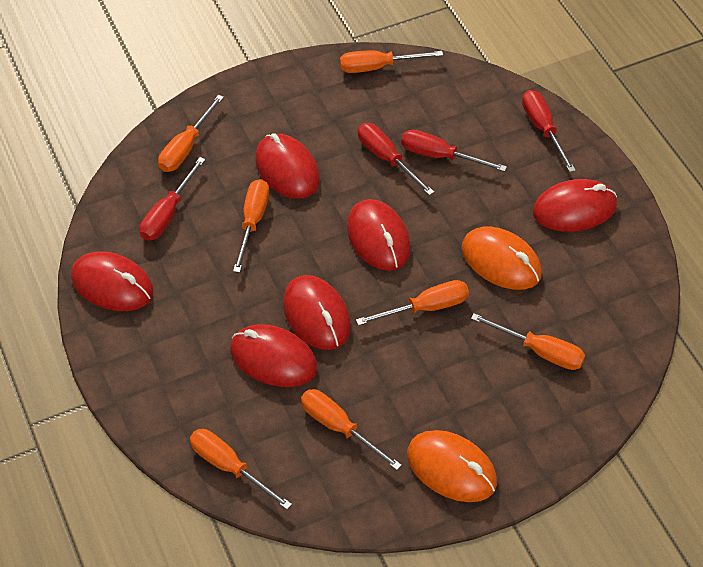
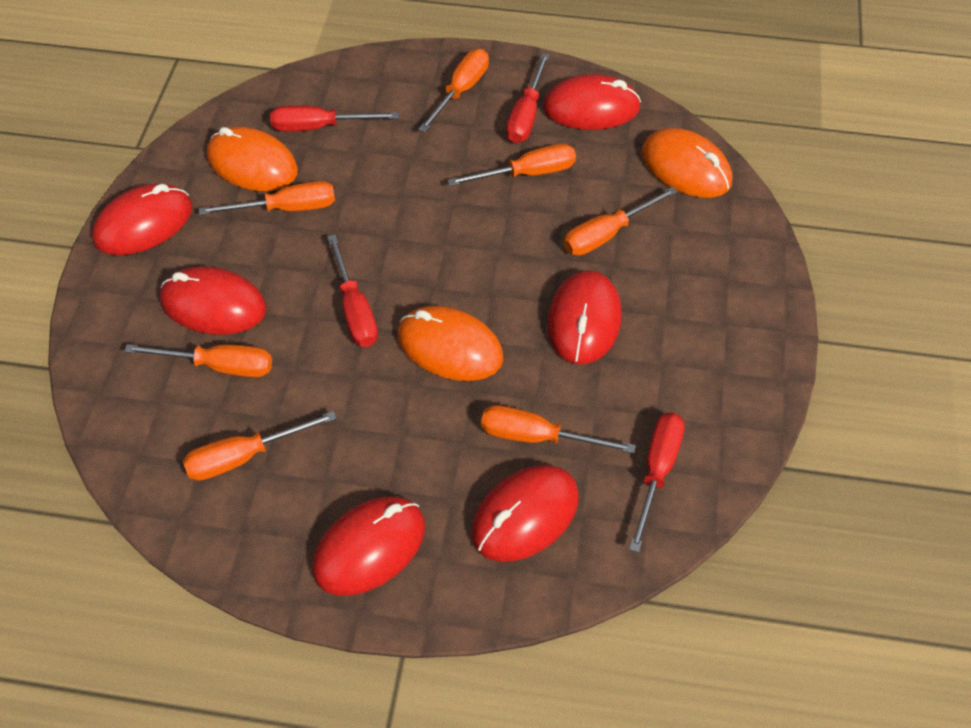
orange mouse: [407,430,497,502] [462,227,542,290] = 2 -> [207,127,298,191] [398,306,504,381] [642,128,732,198] = 3

